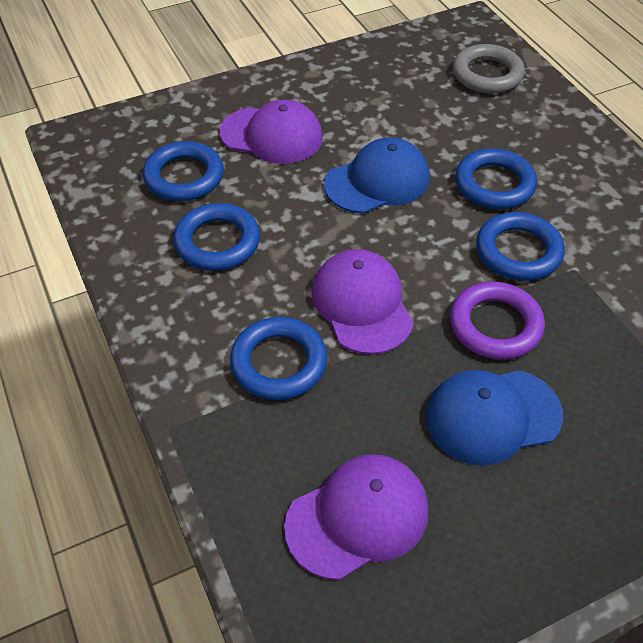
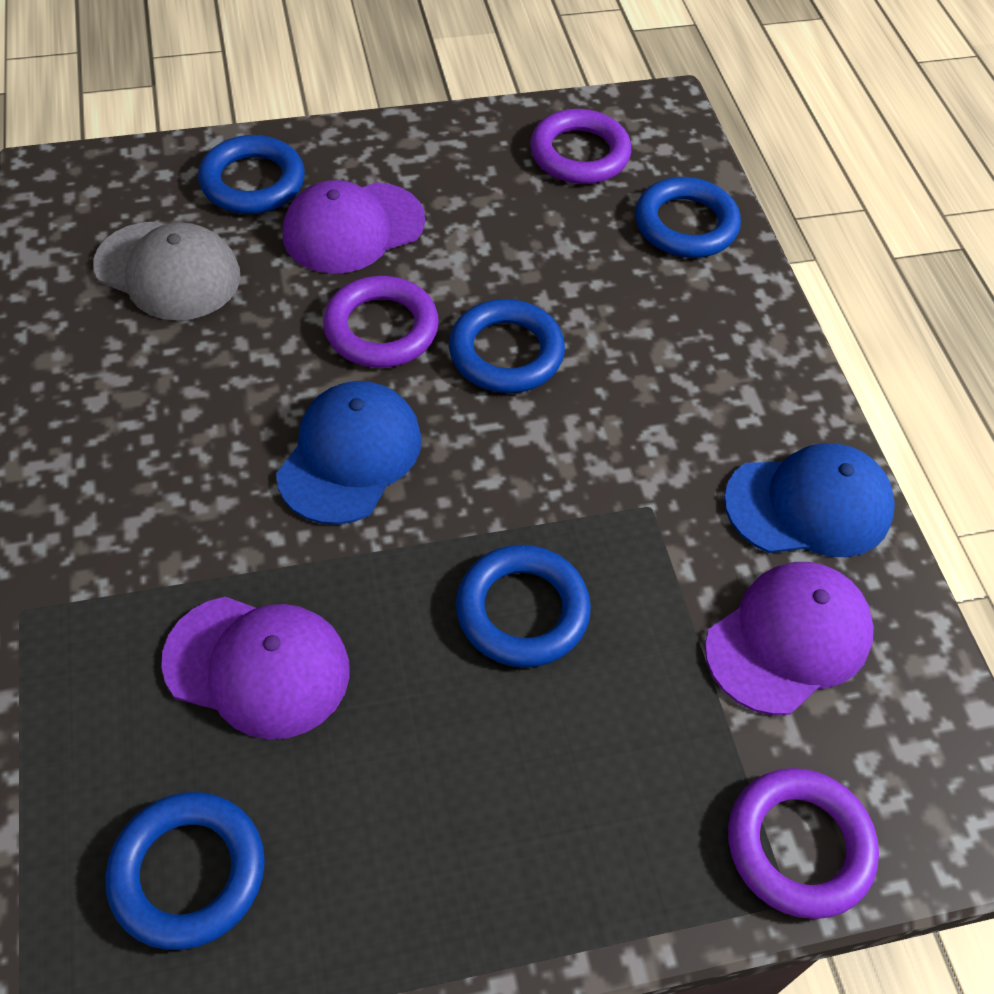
grey cap: none = 0 -> [93,221,241,321] = 1
grey ring: [453,44,525,94] = 1 -> none = 0
purple ring: [450,281,545,360] = 1 -> [323,276,439,368] [530,109,631,184] [728,768,879,919] = 3

